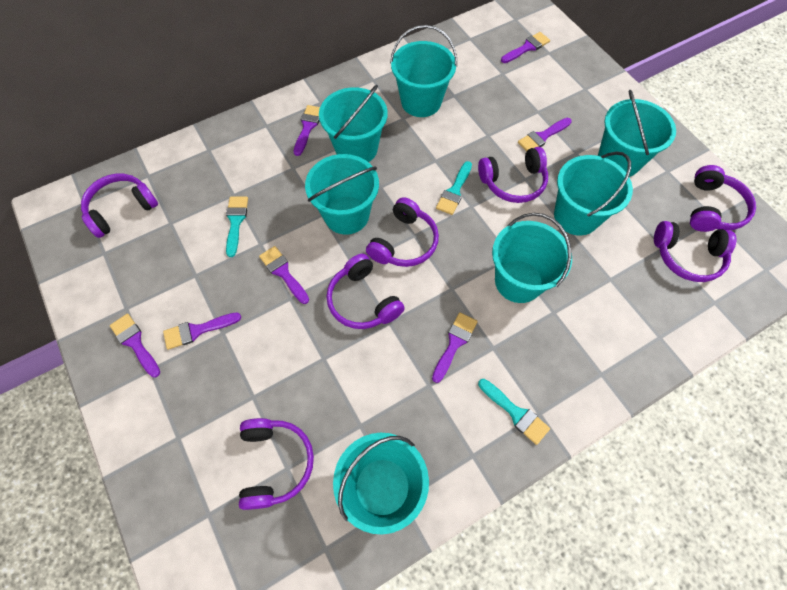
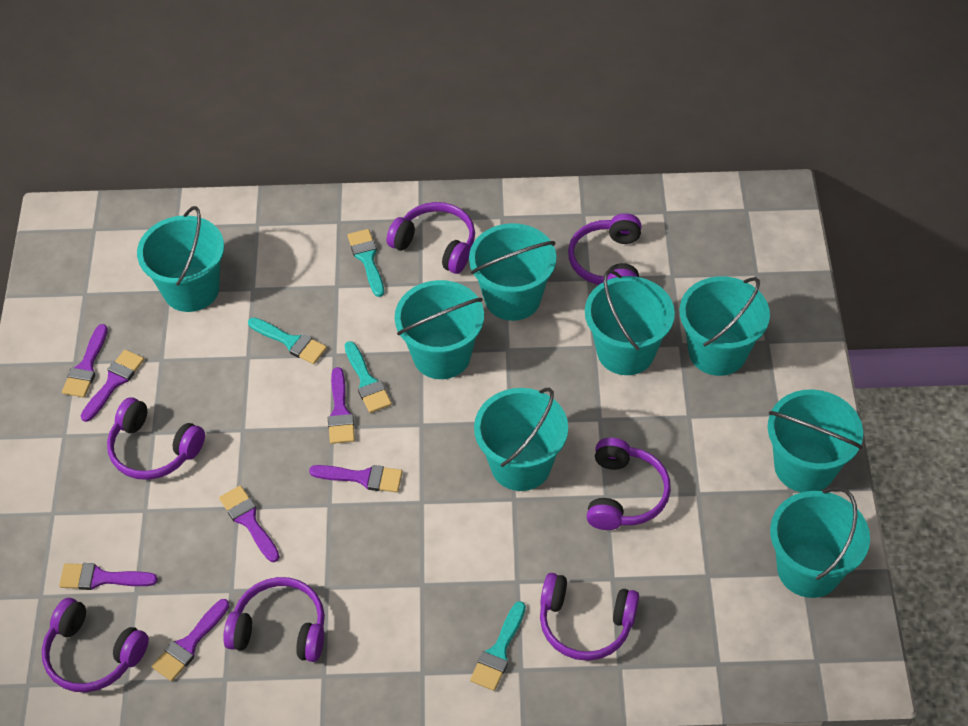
turquoise brush: [226,197,248,257] [436,161,472,215] [478,379,550,445] = 3 -> [248,317,327,364] [345,341,392,413] [347,229,384,297] [470,601,526,691] = 4
turquoise bucket: [305,154,379,235] [319,85,388,162] [333,433,429,534] [390,25,457,117] [492,213,572,303] [554,151,633,236] [598,89,676,177] = 7 -> [137,206,224,312] [395,280,484,379] [469,223,556,321] [474,388,568,491] [585,270,675,375] [680,276,770,376] [768,389,863,492] [770,487,870,598] = 8

